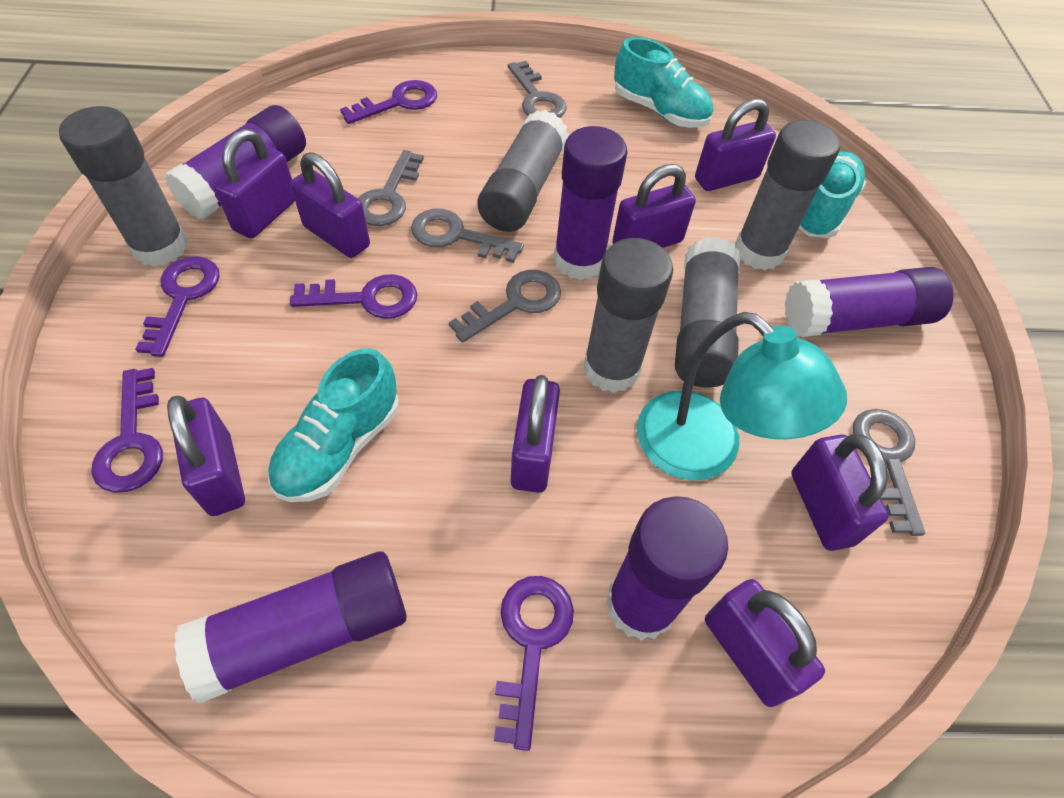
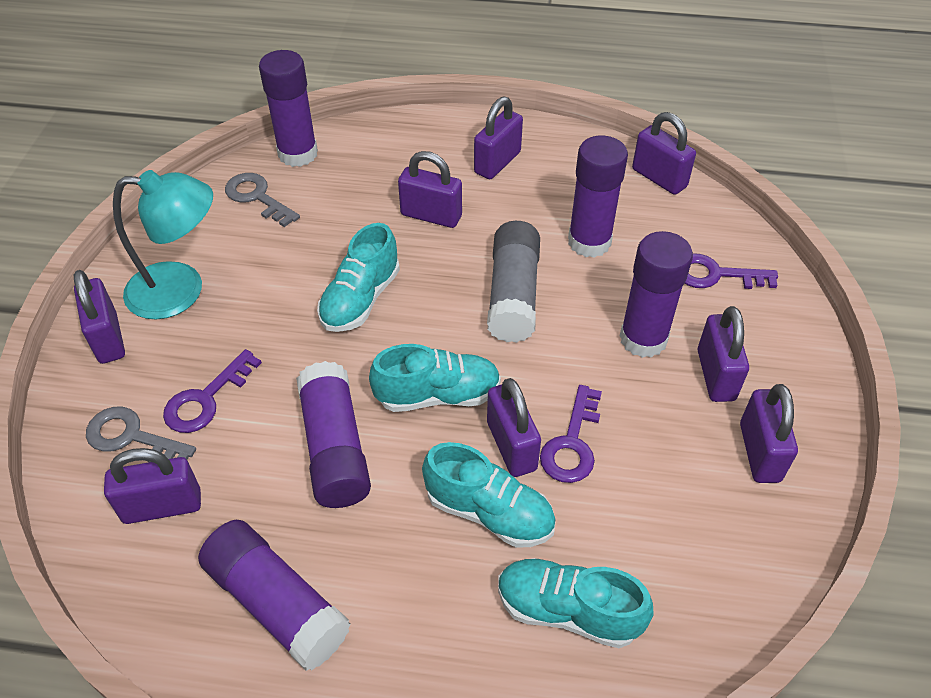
grey glue stick: [59,106,188,267] [478,110,569,232] [583,238,673,393] [675,237,740,388] [735,120,840,270] = 5 -> [487,221,540,343] = 1
grey key: [358,150,424,226] [411,209,524,263] [449,270,561,343] [508,61,567,118] [853,409,925,536] = 5 -> [86,406,196,462] [225,173,300,227] = 2
purple key: [92,368,163,493] [135,256,220,357] [290,274,417,319] [340,80,437,124] [494,576,574,751] = 5 -> [163,349,262,433] [540,385,602,483] [685,253,778,289] = 3
turquoise shoe: [268,348,399,502] [614,37,713,128] [799,151,866,238] = 3 -> [317,223,400,332] [369,344,501,412] [422,442,556,548] [498,558,654,648] = 4

